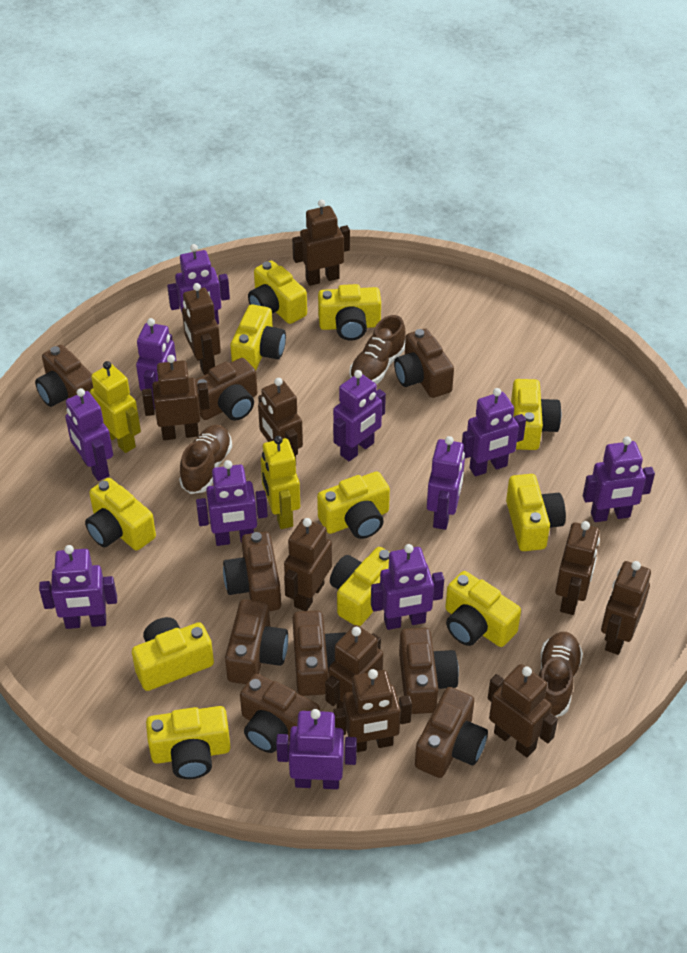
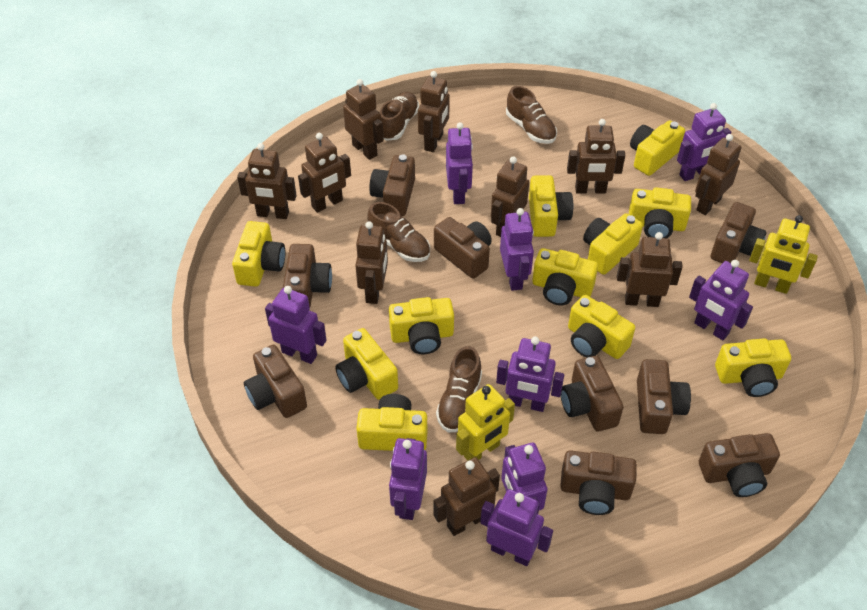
brown shoe: [179,425,232,494] [349,315,406,384] [539,632,583,717] = 3 -> [367,202,430,262] [380,92,419,141] [436,346,482,433] [506,86,557,144] = 4
purple robot: [39,545,117,629] [65,388,113,481] [136,318,176,410] [167,244,230,324] [196,460,268,546] [276,709,357,789] [333,370,386,461] [371,544,444,630] [427,436,465,530] [462,388,526,476] [583,436,655,522] = 11 -> [265,286,326,364] [389,438,427,520] [446,122,473,204] [480,489,553,566] [496,337,564,412] [500,208,534,291] [501,443,548,514] [677,103,731,181] [689,260,753,340] = 9

